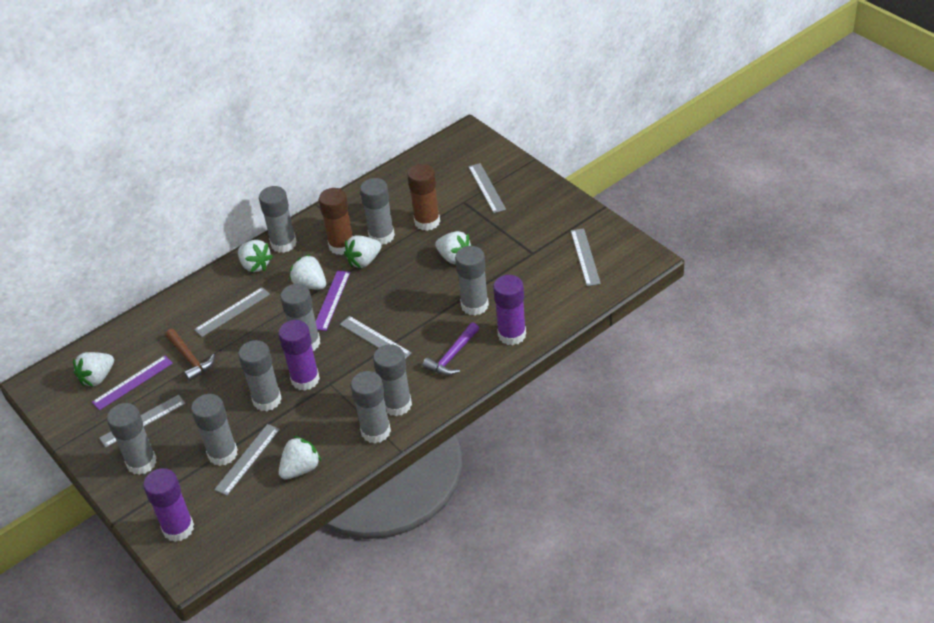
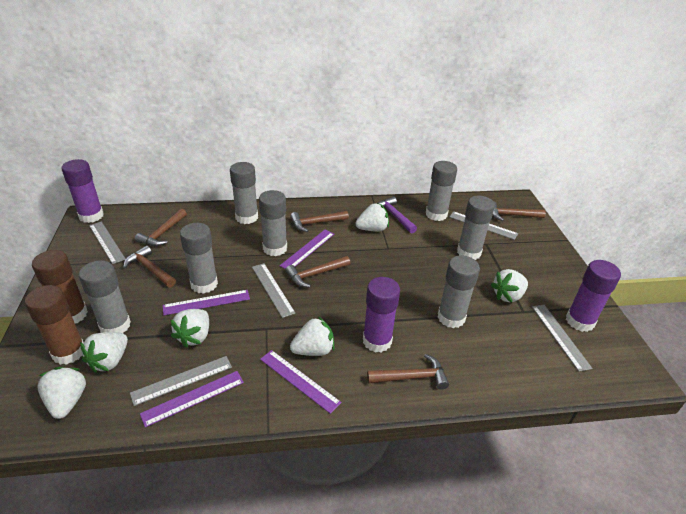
brown hammer: [165,329,215,381] = 1 -> [123,246,176,287] [135,208,187,246] [285,256,350,288] [290,211,349,232] [367,354,449,390] [492,201,546,221] = 6
grey glue stick: [107,403,157,475] [191,394,238,466] [238,340,282,411] [259,186,297,253] [280,284,320,351] [351,371,391,443] [360,178,395,245] [373,344,412,416] [455,246,489,315] = 9 -> [79,260,131,333] [180,223,218,294] [230,162,258,224] [259,190,287,256] [426,161,457,221] [437,255,480,328] [457,196,495,260] = 7
grey ruler: [99,395,186,447] [194,287,270,337] [214,424,280,496] [340,316,411,359] [468,163,506,213] [571,228,601,286] = 6 -> [89,221,125,264] [130,356,232,406] [252,263,295,318] [449,211,518,240] [532,305,593,372] = 5
purple ruler: [92,356,173,410] [316,270,350,331] = 2 -> [140,371,244,427] [163,290,250,316] [260,350,342,414] [280,230,334,269] = 4

